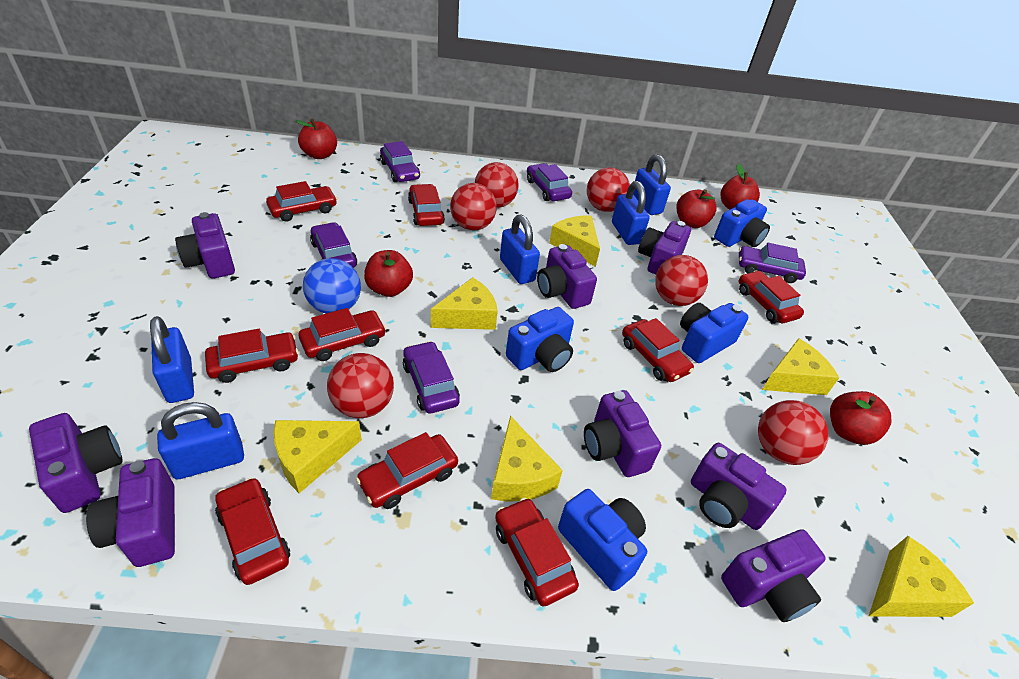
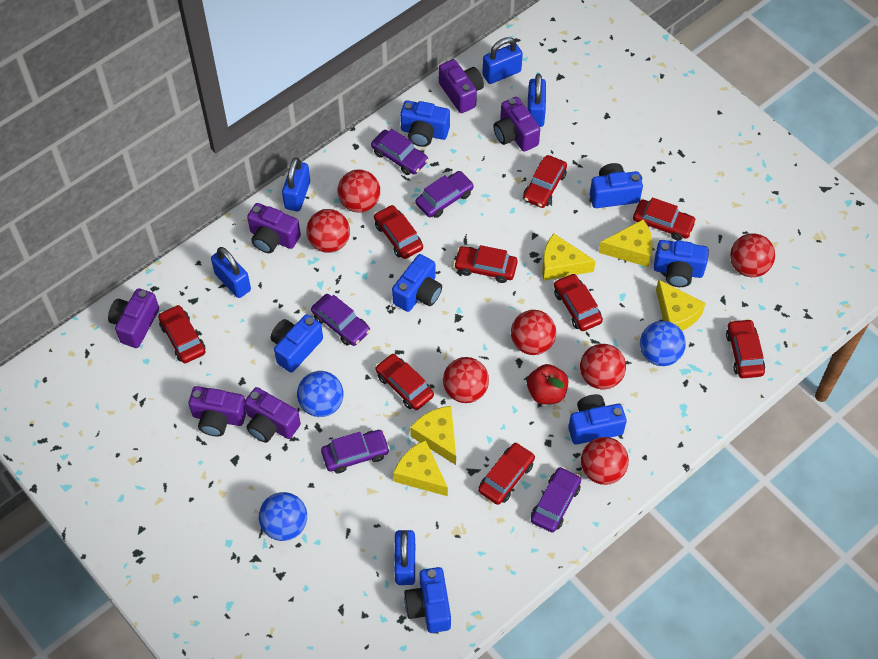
blue ball: [303,258,361,313] = 1 -> [259,492,307,541] [297,371,344,417] [640,321,686,366] = 3
blue camera: [506,307,574,372] [558,489,647,591] [680,303,748,363] [714,199,770,247] = 4 -> [271,314,323,373] [392,254,442,312] [400,100,450,147] [404,567,451,633] [568,394,627,445] [590,163,643,208] [654,240,709,287] = 7
purple camera: [29,413,122,513] [86,458,175,567] [175,212,235,279] [537,244,597,309] [584,390,661,477] [638,221,691,275] [691,443,787,530] [721,529,826,622] = 8 -> [108,288,159,348] [188,386,247,436] [244,387,301,443] [247,203,301,253] [439,59,484,113] [493,97,540,151] = 6
red apple: [295,118,337,159] [364,250,413,297] [676,189,717,228] [720,164,760,210] [830,391,892,445] = 5 -> [527,364,568,404] = 1
red ball: [327,353,394,418] [450,183,497,230] [475,162,519,208] [587,167,630,212] [655,255,708,306] [758,400,828,465] = 6 -> [306,209,350,253] [338,169,380,213] [443,357,489,403] [511,310,556,355] [580,344,626,389] [581,437,629,485] [730,233,775,277] = 7
yellow cheese: [274,420,362,493] [431,277,498,330] [491,416,563,501] [549,216,600,267] [762,338,839,395] [869,536,974,617] = 6 -> [393,440,448,496] [410,406,456,465] [542,234,596,280] [599,220,653,267] [656,279,706,331] = 5

